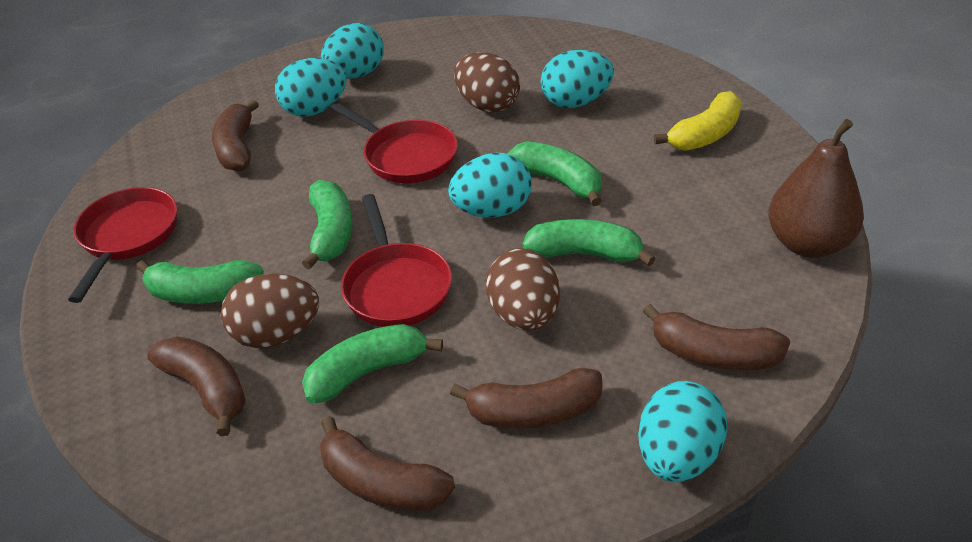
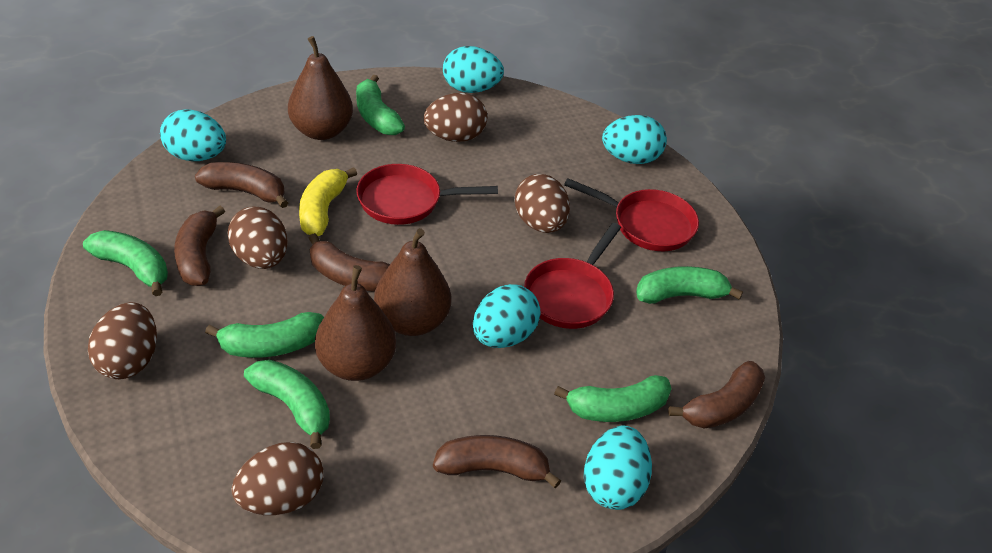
brown egg: [221,273,319,348] [454,52,520,112] [486,248,560,331] = 3 -> [88,302,157,379] [228,206,287,269] [231,442,323,515] [423,93,487,142] [515,174,570,233] = 5
brown pear: [769,119,864,258] = 1 -> [288,36,353,140] [315,265,396,381] [374,228,451,336] = 3
green banana: [136,260,264,304] [302,180,353,270] [302,324,443,403] [507,141,602,206] [523,219,656,266] = 5 -> [83,230,168,296] [205,312,324,358] [244,359,330,449] [356,75,405,135] [554,375,672,422] [636,266,743,304] = 6

